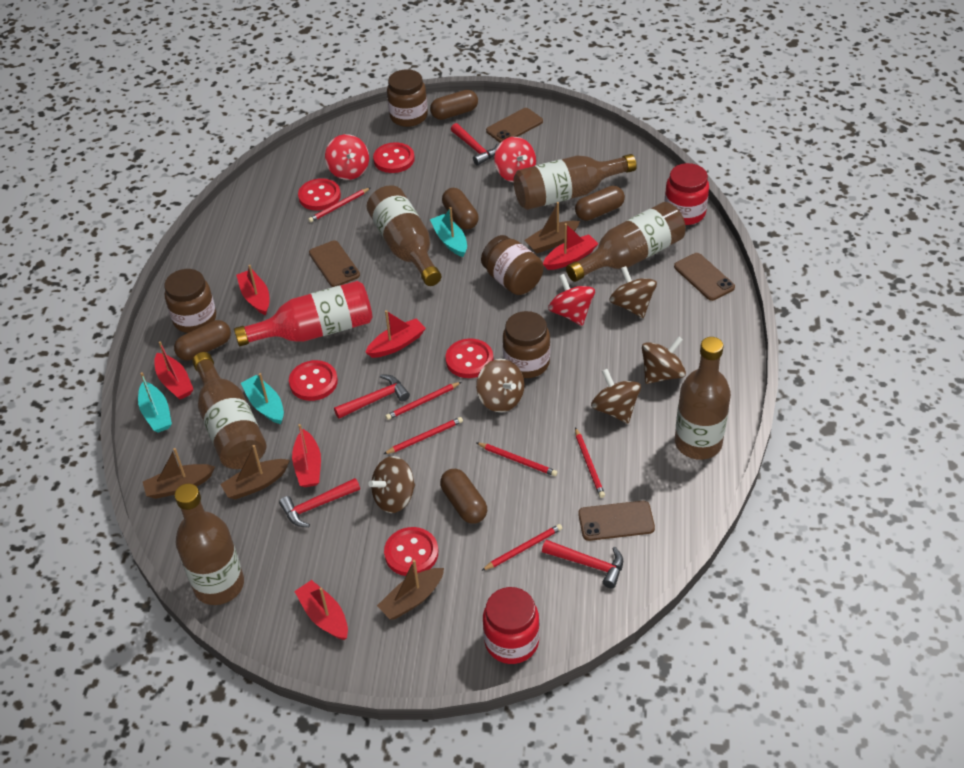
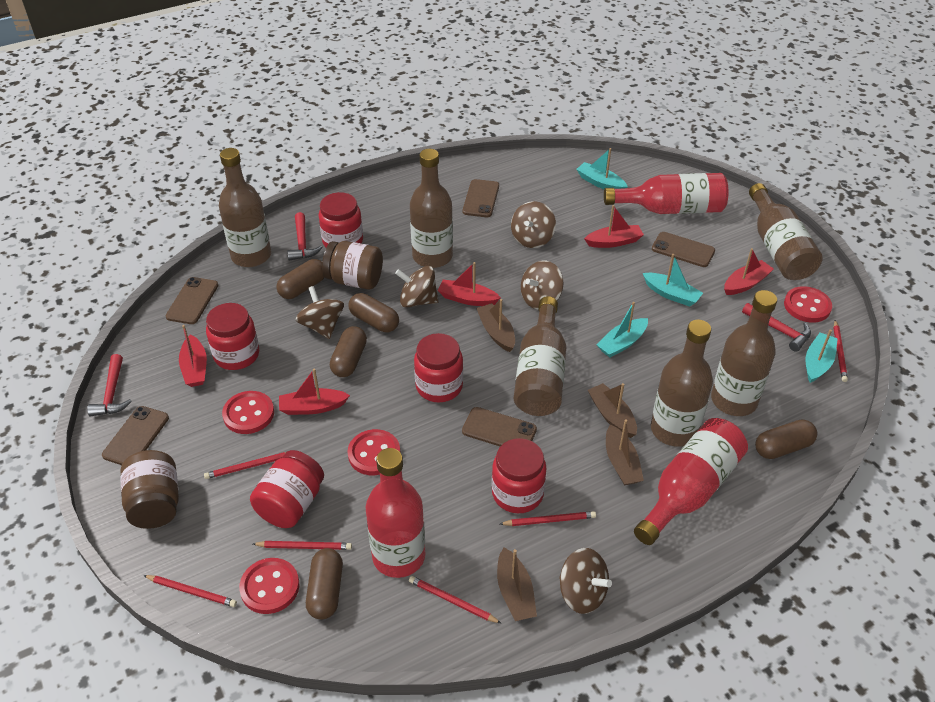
brown jar: [164,269,216,333] [387,69,428,127] [481,235,543,295] [503,311,550,378] = 4 -> [120,450,179,529] [322,241,383,290] = 2
brown phone: [309,241,360,287] [486,108,543,143] [578,501,655,541] [674,253,735,301] = 4 -> [102,406,169,465] [166,277,218,324] [462,407,537,446] [463,179,499,217] [652,232,715,267] = 5
red boat: [154,341,194,400] [236,265,269,315] [292,424,321,487] [294,580,348,640] [365,310,426,358] [543,223,599,270] = 6 -> [179,325,207,387] [279,369,350,415] [438,262,501,306] [584,205,644,248] [724,248,774,295] = 5
red bottle: [234,281,372,346] = 1 -> [366,448,426,578] [604,173,728,214] [634,418,748,545] = 3
red button: [289,360,338,401] [298,178,341,211] [373,142,415,173] [384,527,438,576] [445,339,493,378] = 5 -> [222,391,274,434] [239,558,299,614] [348,429,400,475] [784,286,832,323] = 4
red hammer: [279,478,360,527] [334,374,410,419] [451,123,499,166] [542,540,623,589] = 4 -> [87,354,132,417] [287,212,323,261] [742,303,811,352] = 3
red jar: [483,587,540,664] [664,163,709,225] = 2 -> [206,303,259,370] [250,450,324,528] [319,192,363,247] [414,333,463,402] [492,438,547,513] = 5
red spinning top: [325,134,369,180] [494,137,536,182] [548,274,595,326] = 3 -> none = 0
turquoise boat: [138,372,172,433] [241,373,284,424] [430,207,467,257] = 3 -> [576,148,628,189] [596,302,648,357] [643,254,703,307] [806,329,838,383] = 4

